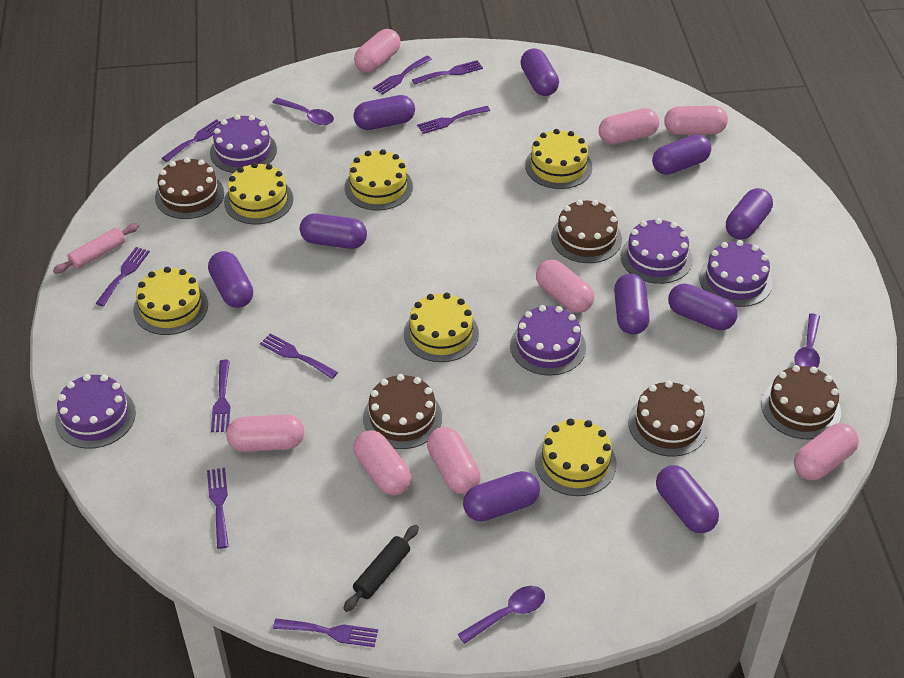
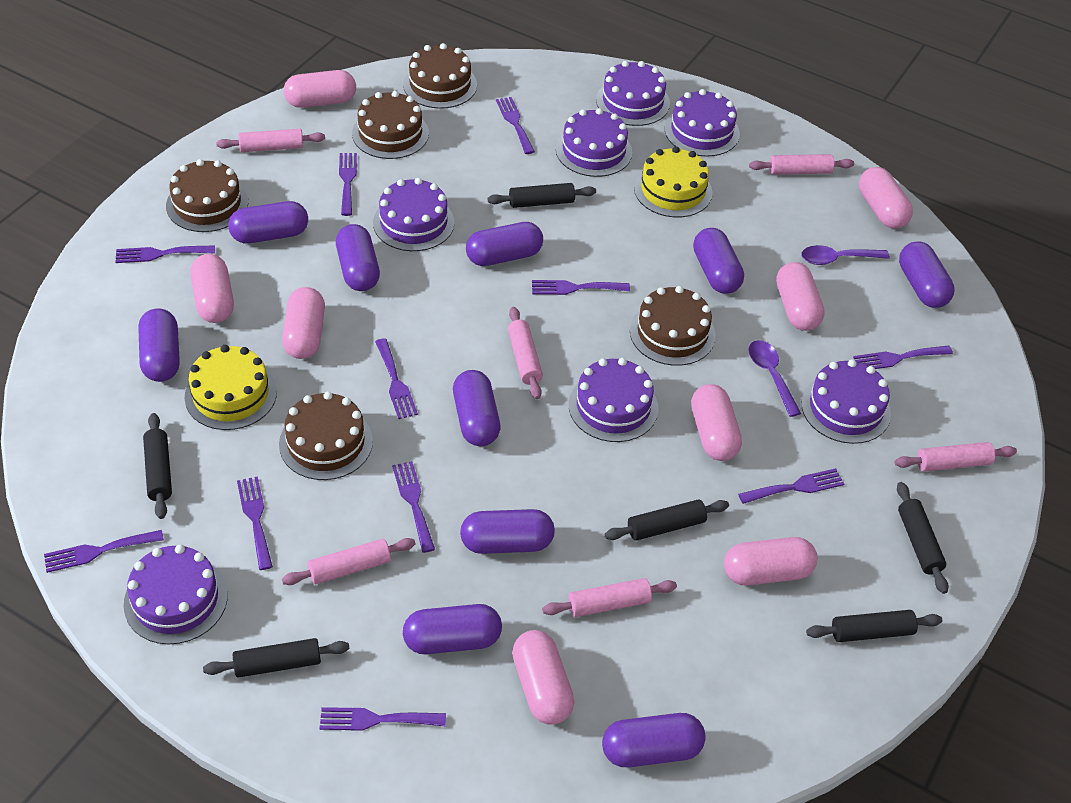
black rolling pin: [343,525,419,612] = 1 -> [143,413,172,519] [203,638,350,678] [487,183,596,208] [605,500,729,541] [806,610,942,642] [897,482,948,594] = 6
pink rolling pin: [53,223,139,274] = 1 -> [216,129,325,152] [282,538,416,585] [508,307,543,399] [542,578,677,617] [749,154,854,175] [895,442,1017,471] = 6
purple cake: [55,374,136,449] [210,114,277,173] [510,305,586,376] [621,218,693,284] [699,240,773,307] = 5 -> [124,544,228,645] [373,178,454,251] [556,108,632,177] [569,358,658,442] [596,61,670,126] [665,89,740,157] [801,359,891,444] = 7
purple fork: [96,247,150,306] [162,119,221,162] [207,468,229,549] [211,360,230,432] [260,333,338,379] [273,618,378,647] [373,56,432,95] [412,60,483,84] [417,106,490,134] = 9 -> [44,530,164,573] [115,245,215,263] [237,476,273,570] [320,707,446,731] [339,153,357,216] [375,338,418,419] [392,461,435,553] [496,97,535,154] [532,280,630,295] [738,468,844,504] [853,346,953,369] = 11
purple spoon: [272,98,334,125] [458,586,545,644] [794,313,820,368] = 3 -> [748,340,801,417] [801,245,890,265] = 2
yellow cake: [133,267,208,335] [224,162,293,224] [345,149,413,210] [404,293,479,362] [525,129,592,189] [535,418,617,496] = 6 -> [185,345,277,430] [634,147,712,217] = 2

